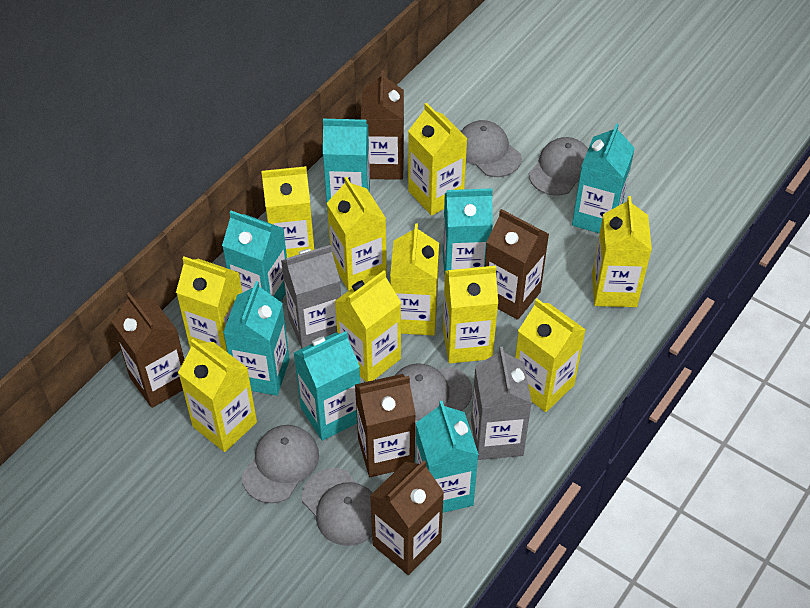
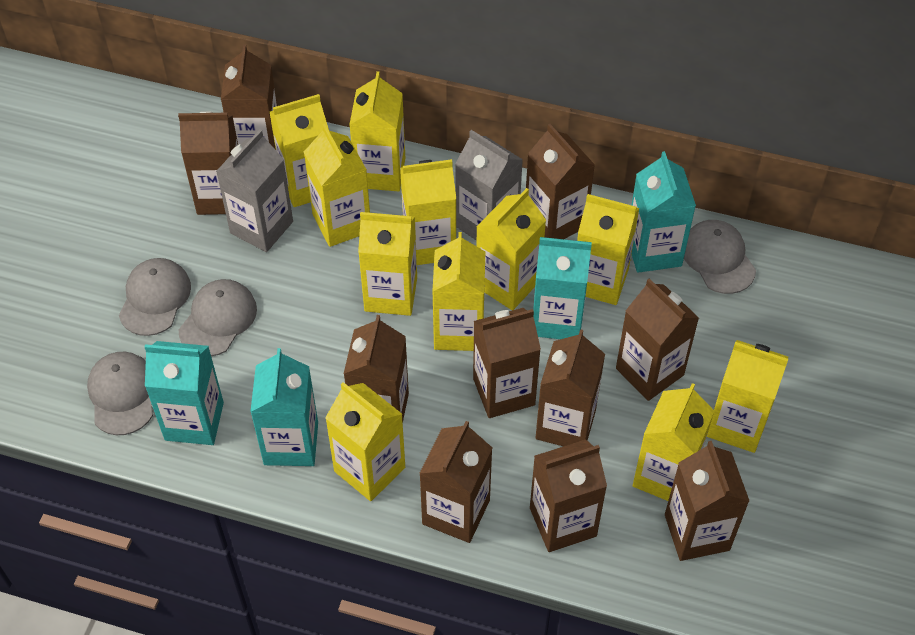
brown carton: [112,292,184,408] [355,374,416,477] [361,71,404,180] [370,460,444,575] [485,209,549,320] = 5 -> [178,111,238,215] [221,45,277,150] [344,315,409,422] [419,421,492,543] [473,308,541,418] [526,124,595,239] [530,439,607,552] [536,329,605,446] [616,278,699,401] [665,441,749,561] = 10
grey cap: [242,425,319,503] [302,468,373,546] [394,364,473,421] [461,120,522,177] [529,137,588,196] = 5 -> [87,352,153,435] [119,258,191,336] [179,279,257,356] [684,220,756,294] = 4
turquoise carton: [222,211,287,302] [223,281,290,396] [294,331,360,441] [323,119,370,213] [416,401,479,513] [443,188,493,275] [572,123,635,233] = 7 -> [145,341,224,445] [250,348,318,466] [533,237,592,339] [632,151,696,273] = 4
yellow carton: [176,257,242,352] [178,339,257,452] [261,166,314,258] [327,177,387,291] [335,271,401,382] [390,223,439,336] [408,103,468,216] [443,266,498,363] [515,299,586,412] [592,196,652,307] = 10 -> [270,94,329,207] [304,124,370,247] [325,382,405,501] [349,71,405,191] [358,212,417,316] [400,159,456,265] [432,232,485,351] [476,188,546,310] [577,194,639,305] [633,383,714,501] [707,340,788,453] = 11

